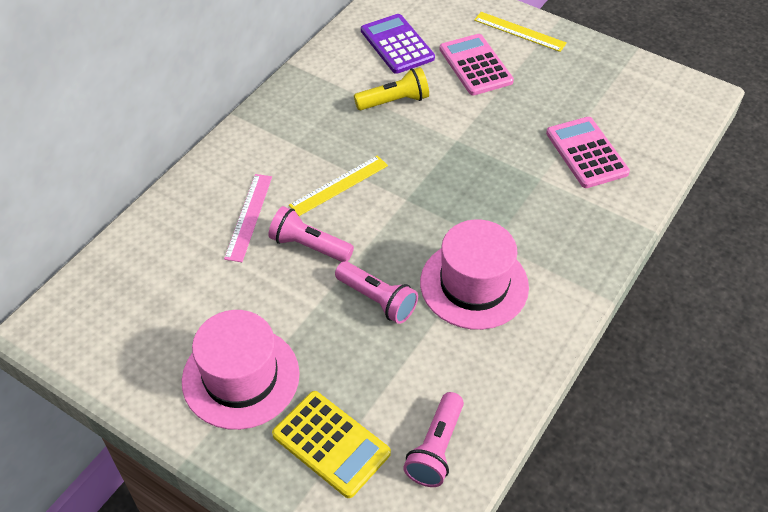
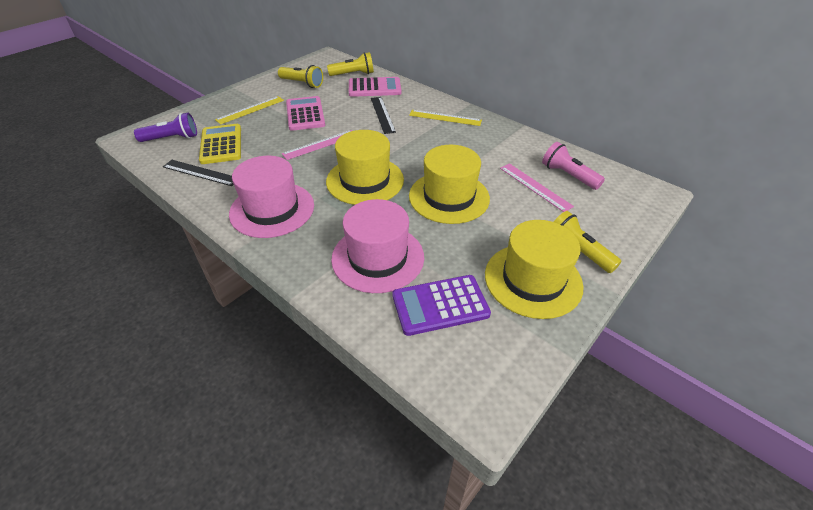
black ruler: none = 0 -> [163,160,234,186] [371,97,396,134] = 2
pink flashlight: [268,206,354,262] [335,261,418,324] [403,392,464,487] = 3 -> [542,142,605,190] = 1
pink ruler: [224,174,272,262] = 1 -> [282,130,352,160] [500,163,574,212] = 2
purple flashlight: none = 0 -> [134,113,197,142] = 1
yellow flashlight: [354,67,429,110] = 1 -> [278,65,323,88] [327,52,374,76] [554,211,622,273] = 3
yellow hat: none = 0 -> [326,130,404,205] [409,145,490,224] [485,220,584,319] = 3

